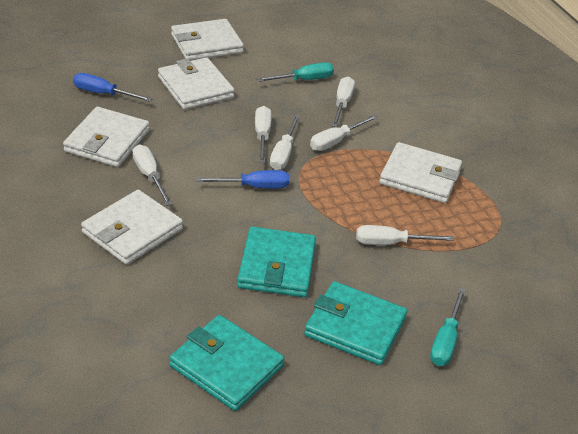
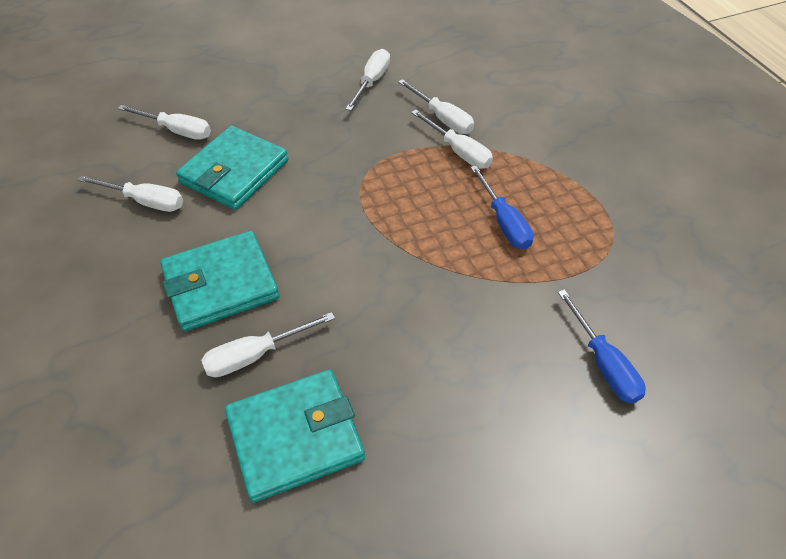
turquoise screwdriver: [257,62,334,82] [430,288,466,366] = 2 -> none = 0
white wallet: [63,107,149,167] [81,190,183,265] [158,58,235,110] [171,19,244,61] [379,142,462,203] = 5 -> none = 0

